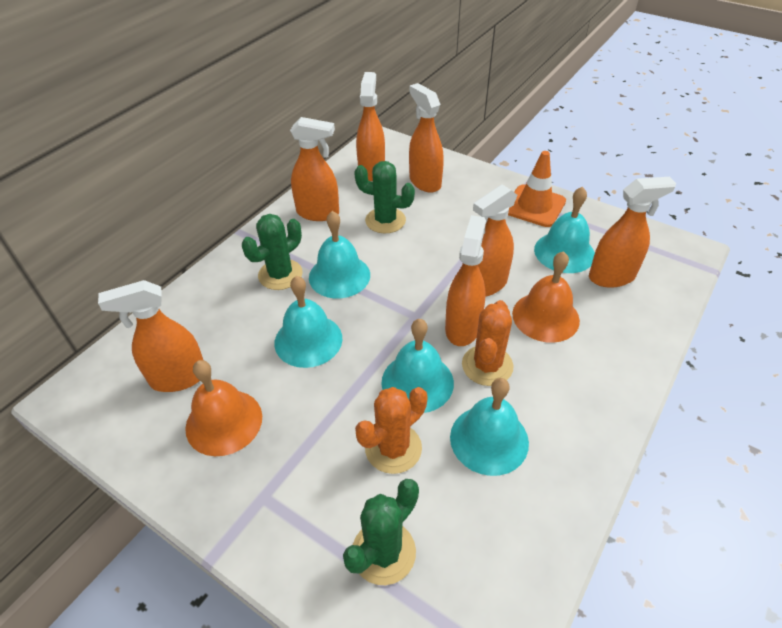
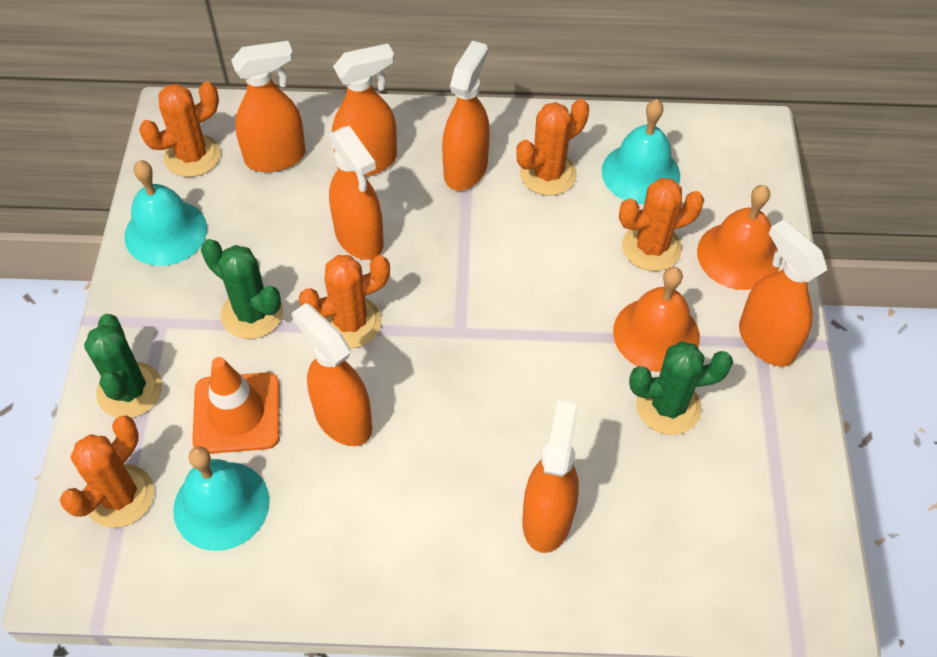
orange cactus: [355,387,428,474] [462,300,514,386] = 2 -> [60,416,154,528] [139,81,221,177] [299,255,390,348] [516,99,589,196] [619,178,704,271] = 5
turquoise bell: [274,276,342,368] [309,211,370,298] [382,319,454,413] [450,378,529,476] [534,186,595,273] = 5 -> [124,160,207,266] [173,446,270,551] [602,99,680,204] = 3

